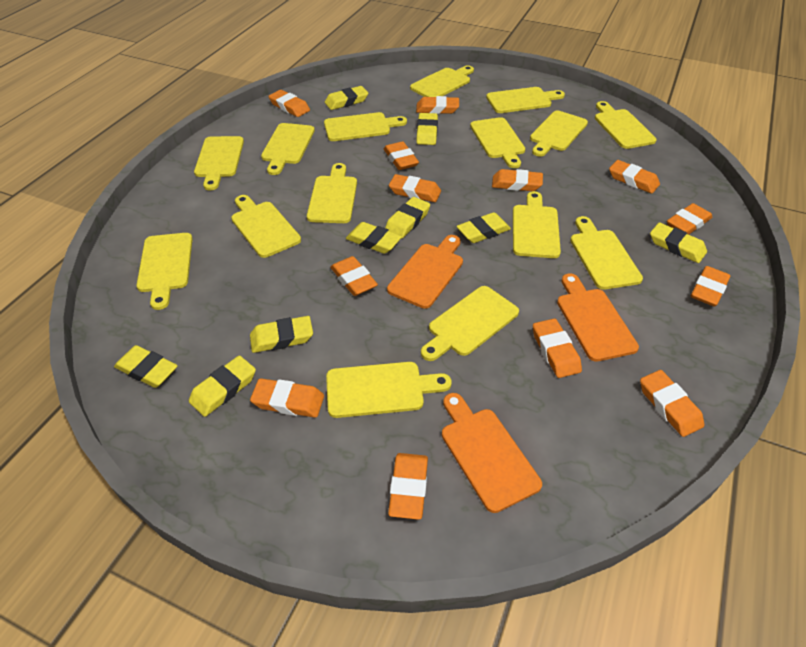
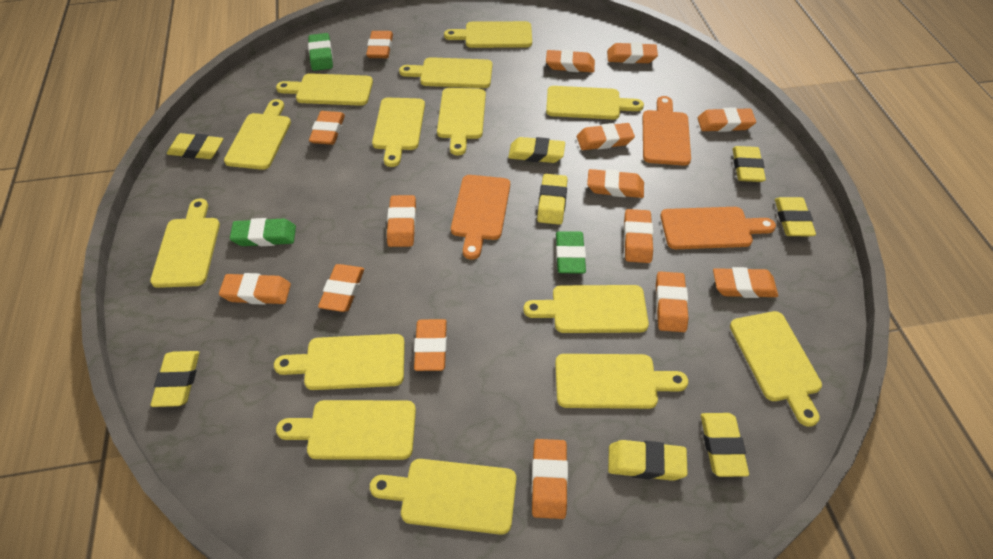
green eraser: none = 0 -> [230,218,296,246] [308,33,333,71] [556,231,586,274] = 3
orange eraser: [250,378,324,418] [268,90,310,117] [330,256,378,296] [384,141,419,170] [388,453,428,520] [389,174,441,202] [416,96,459,114] [492,169,543,191] [533,318,582,378] [609,160,660,194] [640,370,704,437] [667,203,712,235] [691,266,730,307] = 13 -> [219,273,291,305] [309,111,345,145] [318,264,364,312] [366,31,393,58] [387,195,416,247] [414,319,447,371] [531,439,568,519] [546,50,595,72] [577,123,635,150] [587,169,644,198] [607,42,658,64] [624,209,653,263] [656,271,689,332] [698,107,756,132] [713,267,778,298] = 15
yellow cutting board: [136,233,193,310] [194,136,244,190] [231,195,301,258] [261,123,315,175] [307,163,357,223] [324,112,407,141] [326,362,452,418] [410,65,474,97] [421,286,519,361] [470,117,525,168] [486,87,565,113] [513,191,561,258] [530,111,588,157] [570,216,643,289] [595,101,657,149] = 15 -> [150,199,220,288] [224,99,291,170] [274,334,405,390] [276,73,373,106] [276,400,416,460] [370,459,516,535] [372,98,425,167] [399,57,492,88] [437,88,486,155] [444,21,532,48] [523,285,649,333] [546,86,644,120] [555,354,688,409] [730,311,822,427] = 14
yellow eraser: [114,345,178,388] [189,356,256,417] [250,316,313,353] [325,86,368,110] [346,222,402,254] [385,197,430,239] [416,113,438,145] [456,212,511,243] [650,222,707,263] = 9 -> [151,351,199,407] [167,133,223,159] [508,137,565,163] [537,174,568,225] [608,440,688,481] [701,413,749,477] [733,146,766,182] [775,197,816,236] = 8

